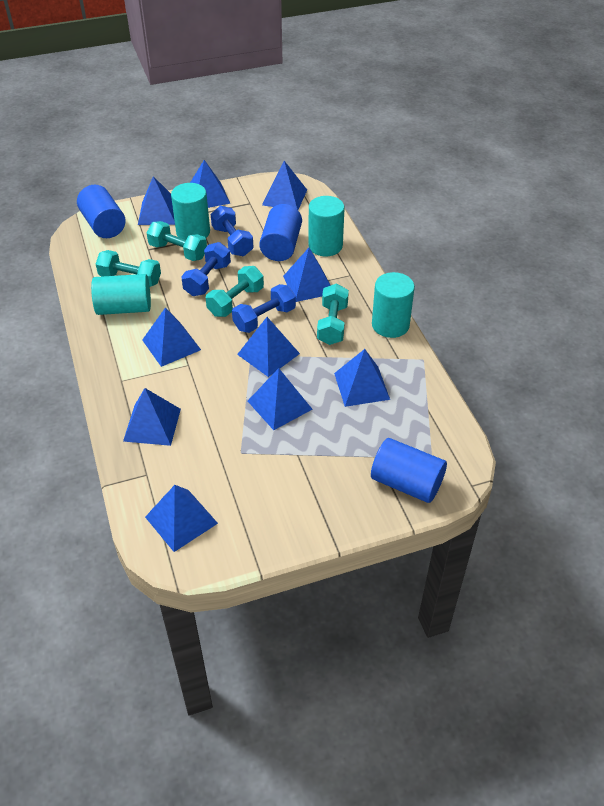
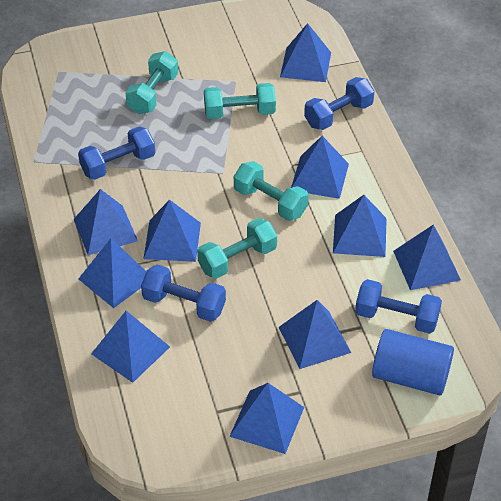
blue cylinder: [77,185,126,238] [259,204,302,261] [371,438,447,503] = 3 -> [372,329,454,395] = 1
blue dumbbell: [181,242,231,296] [211,206,254,256] [232,284,296,333] = 3 -> [78,126,155,180] [141,264,226,322] [304,77,375,130] [355,279,442,334] = 4
turquoise cylinder: [91,274,151,315] [171,183,210,240] [308,196,345,256] [372,272,415,338] = 4 -> none = 0

